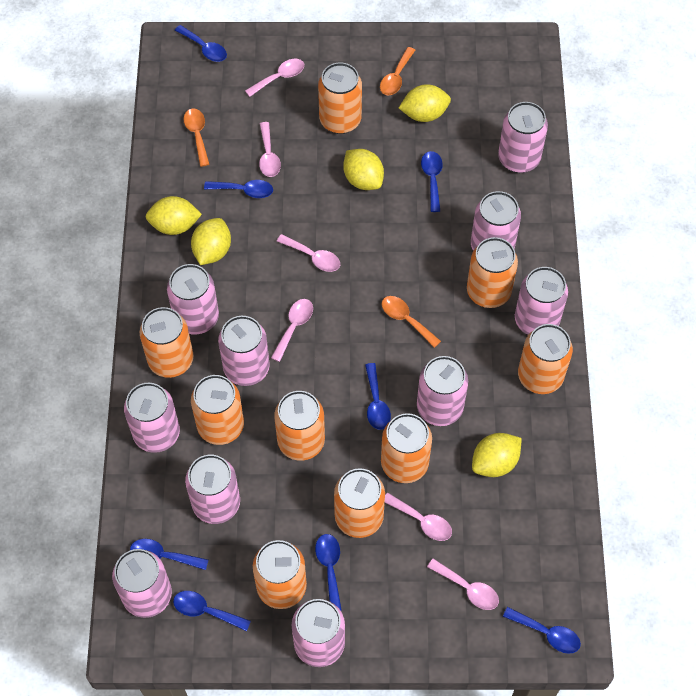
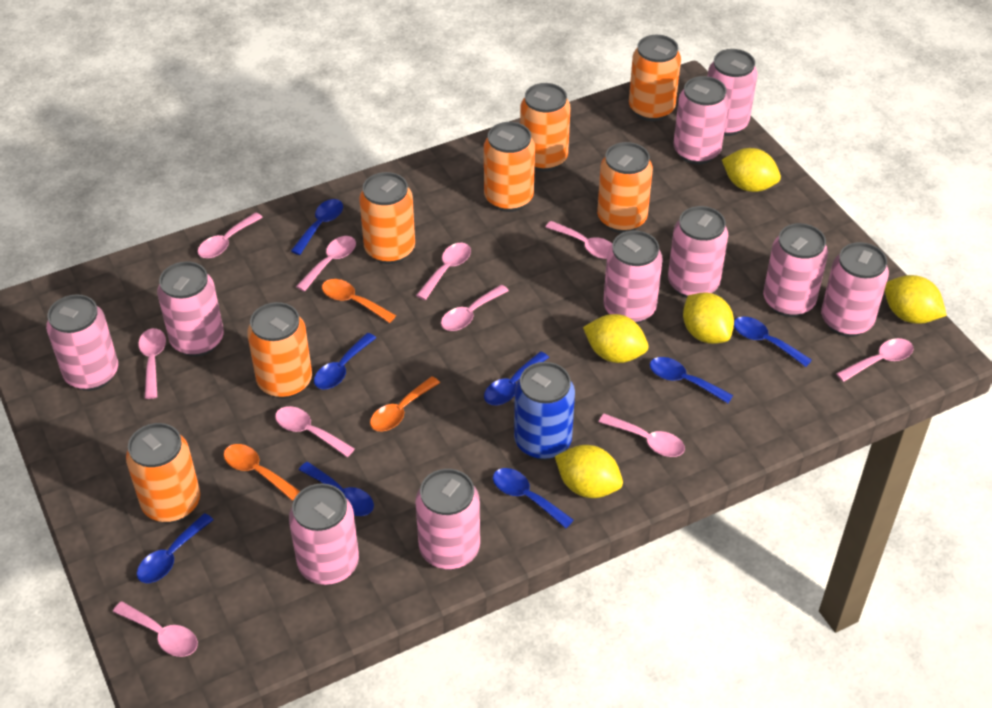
blue can: none = 0 -> [514,362,575,460] = 1
orange can: [140,307,194,378] [191,375,244,445] [253,540,307,609] [274,391,325,461] [318,62,362,134] [334,468,385,538] [381,413,432,483] [467,237,518,308] [518,324,573,394] = 9 -> [126,423,200,523] [247,302,312,399] [359,172,415,264] [484,122,535,212] [520,83,571,172] [597,142,653,233] [629,35,681,121] = 7
pink spoon: [245,59,304,97] [259,122,281,177] [271,299,313,362] [277,234,340,272] [385,493,452,541] [427,559,499,610] = 6 -> [113,601,198,657] [138,328,166,399] [197,212,263,258] [275,406,355,457] [296,236,356,292] [416,243,471,300] [441,285,509,331] [546,221,612,259] [599,414,685,457] [836,338,914,382] = 10

